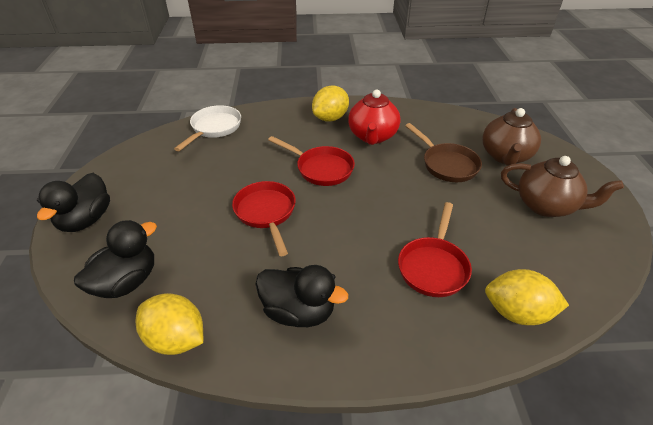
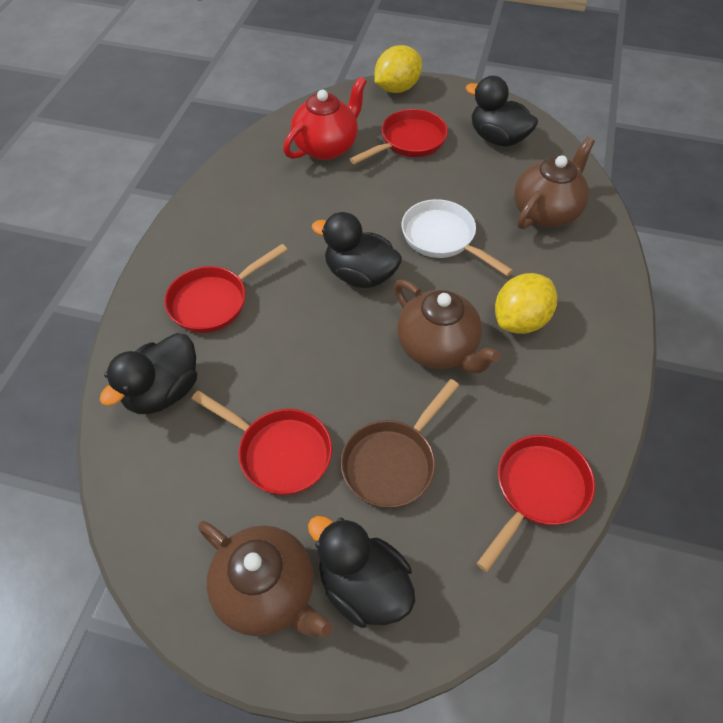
black duck: [37,173,110,232] [74,220,157,298] [255,265,348,327] = 3 -> [100,333,197,414] [308,516,415,628] [312,212,402,288] [466,76,538,147] = 4
brown teapot: [482,108,541,166] [501,156,624,217] = 2 -> [198,521,333,638] [394,280,501,373] [514,137,595,229] = 3
red pan: [232,181,296,256] [268,136,355,186] [398,202,472,297] = 3 -> [164,244,288,333] [192,390,332,495] [350,109,448,164] [476,435,595,572] = 4
yellow lemon: [135,293,203,355] [312,86,349,122] [485,269,569,325] = 3 -> [375,45,422,93] [495,273,557,334] = 2

